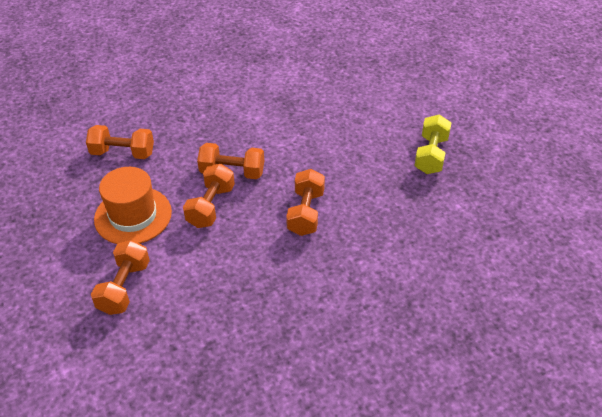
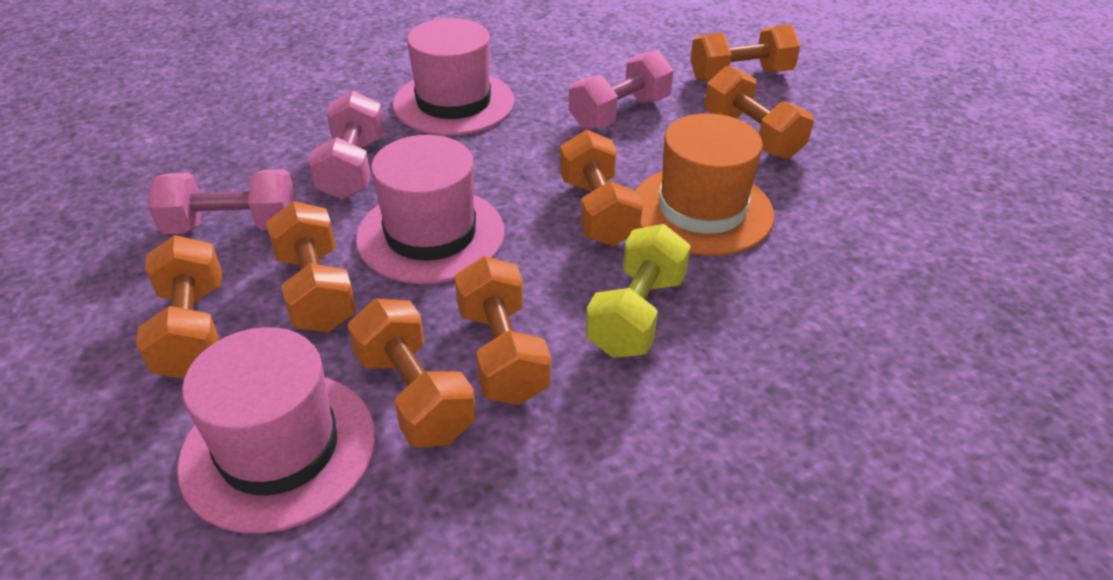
orange dumbbell: [86,125,154,159] [91,240,150,315] [183,164,235,228] [197,143,264,179] [286,169,325,236] = 5 -> [136,235,222,378] [266,201,357,332] [347,299,476,447] [455,256,551,405] [560,130,643,246] [690,24,800,81] [704,66,814,159] = 7
pink dumbbell: none = 0 -> [148,169,295,234] [308,91,384,200] [569,50,674,130] = 3
pink hat: none = 0 -> [177,327,375,534] [356,135,505,284] [393,18,514,136] = 3

